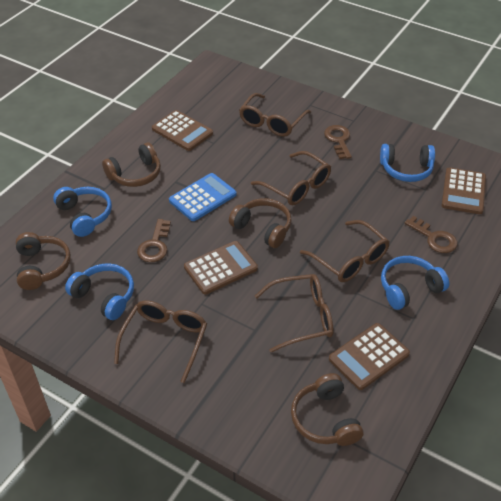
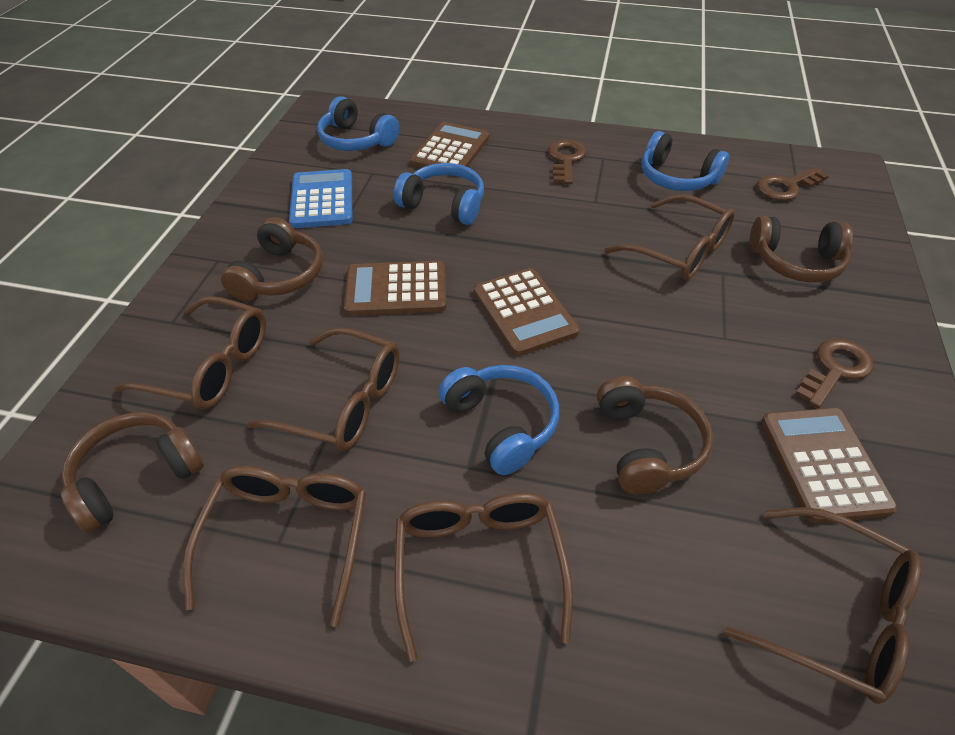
brown glasses: [114,300,207,383] [239,93,311,137] [251,151,331,205] [255,274,333,352] [300,220,390,282] = 5 -> [114,296,266,409] [183,466,366,627] [247,327,400,451] [394,493,573,662] [604,194,735,280] [724,507,922,704] = 6

